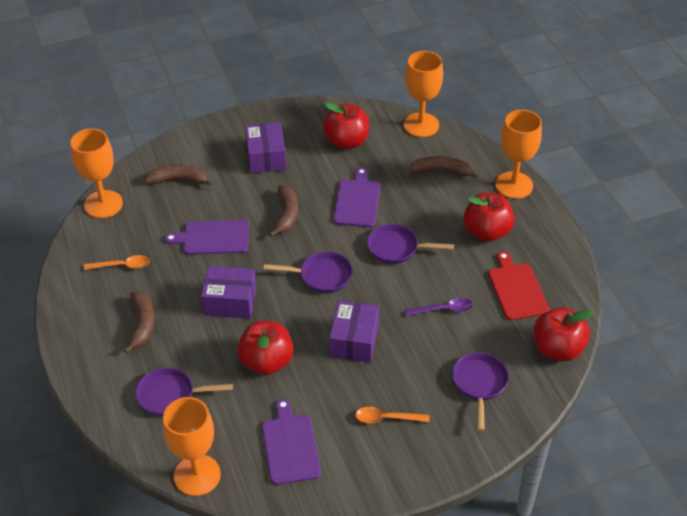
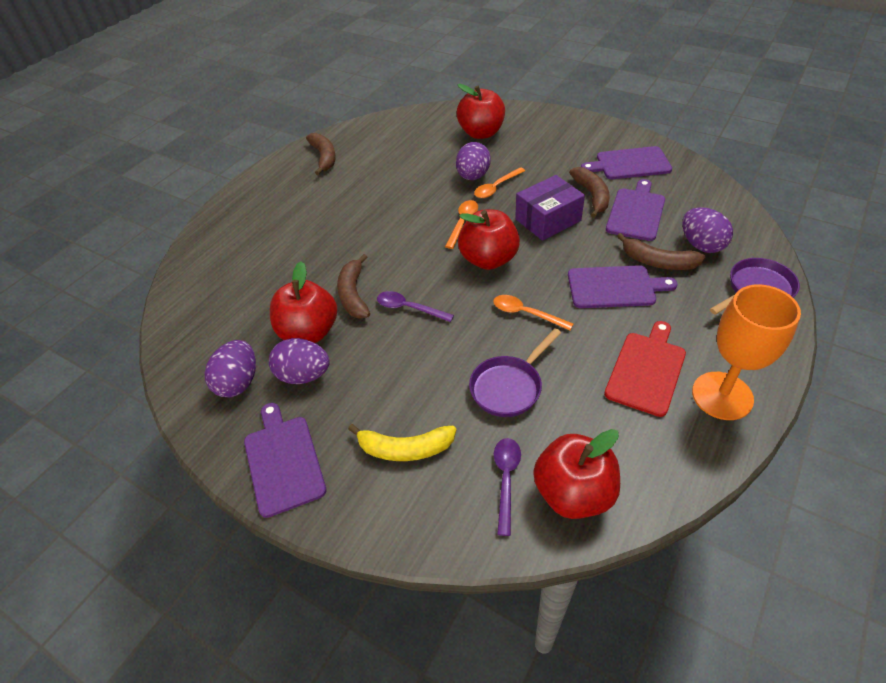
orange goblet: [70,128,123,218] [163,397,221,496] [403,51,443,137] [495,110,542,199] = 4 -> [692,284,801,420] = 1
orange spoon: [84,255,150,270] [355,407,430,423] = 2 -> [445,200,478,249] [474,167,525,198] [493,295,573,330] = 3
purple box: [201,266,256,319] [245,122,286,173] [329,301,379,362] = 3 -> [515,175,585,241] = 1
purple cutting board: [165,220,249,255] [262,399,321,485] [334,167,380,227] = 3 -> [244,403,326,518] [568,265,677,308] [581,146,672,179] [606,179,665,241] = 4
purple egg: none = 0 -> [204,340,256,397] [269,338,330,384] [456,142,491,180] [682,207,733,253] = 4
purple pan: [136,368,233,416] [264,252,353,293] [367,224,454,264] [452,353,509,431] = 4 -> [469,328,561,417] [710,258,800,315] = 2
purple spoon: [405,297,473,316] = 1 -> [377,291,454,322] [494,438,521,536] = 2
yellow banana: none = 0 -> [348,424,456,461] = 1

